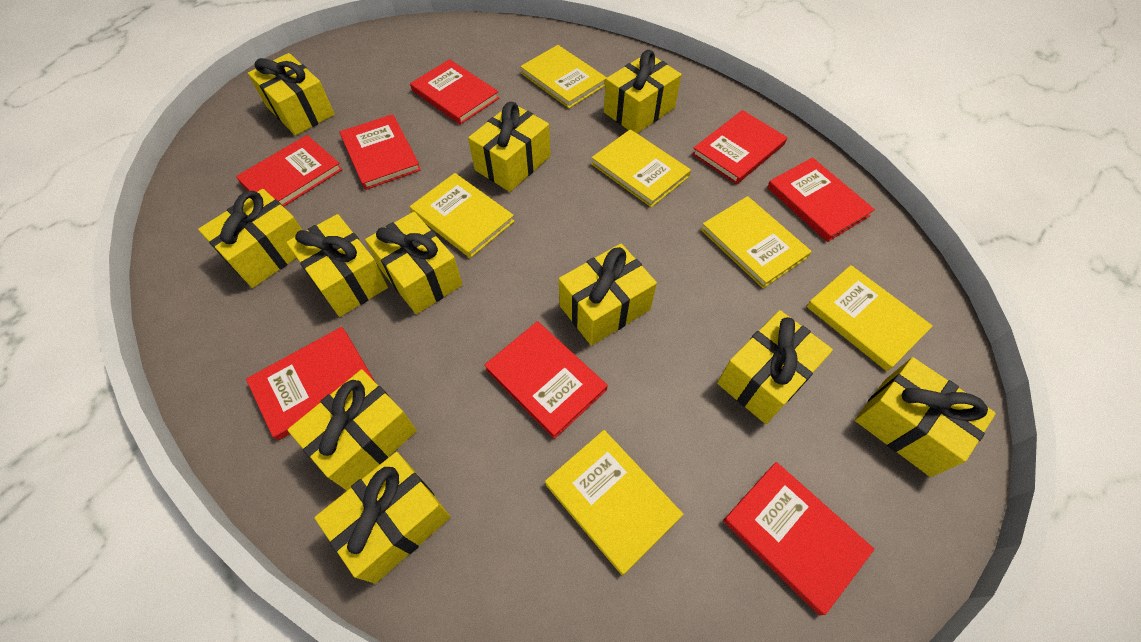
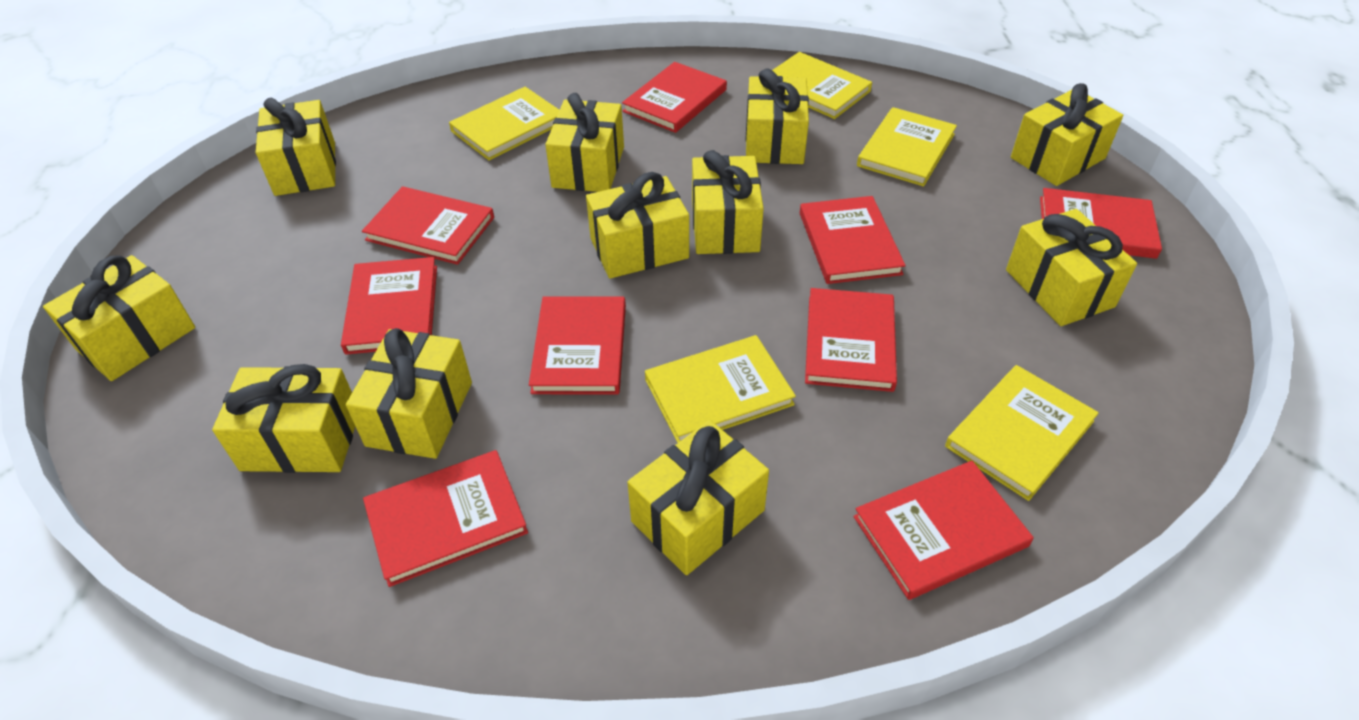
red book: [236,135,343,207] [246,327,376,440] [340,114,421,190] [410,59,499,125] [484,321,608,439] [692,110,787,184] [723,462,874,615] [767,158,875,242] = 8 -> [341,257,437,355] [362,186,494,265] [363,450,528,587] [529,296,626,395] [622,62,727,133] [800,196,906,284] [805,288,897,392] [854,461,1034,600] [1040,188,1162,259] = 9
yellow book: [410,173,514,258] [520,45,607,108] [545,430,684,575] [591,129,691,207] [701,196,812,288] [806,265,933,371] = 6 -> [449,87,559,161] [645,335,796,443] [772,52,872,119] [857,107,957,187] [945,365,1099,501] = 5

